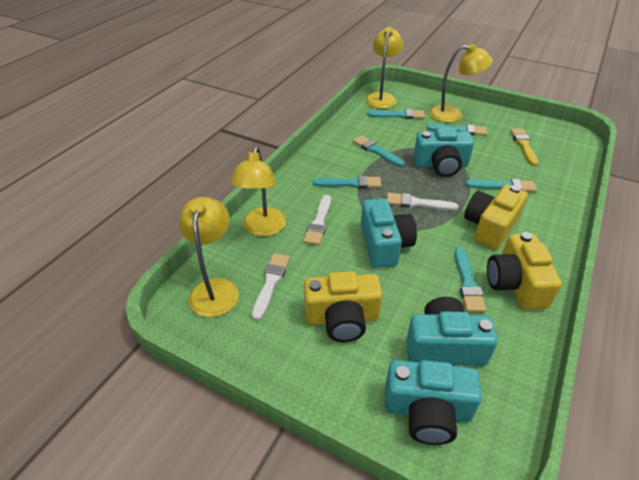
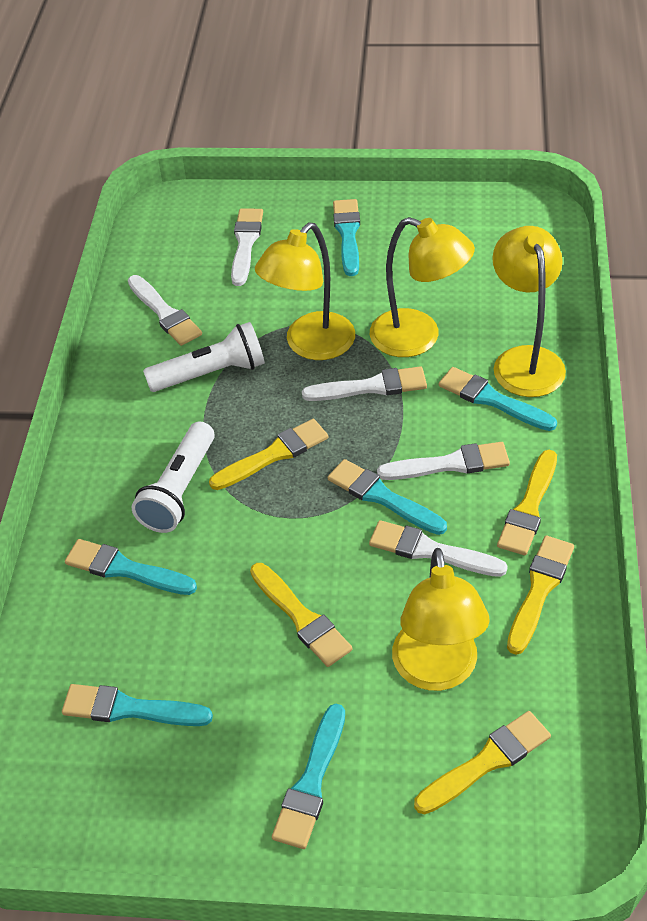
turquoise camera: [361,198,417,268] [385,360,482,445] [406,297,498,366] [413,127,474,177] = 4 -> none = 0
white brush: [252,253,290,321] [303,195,331,245] [387,192,459,211] = 3 -> [128,275,202,346] [231,208,263,286] [302,366,427,401] [369,520,508,577] [377,442,510,480] = 5
white flashlight: none = 0 -> [132,422,215,533] [143,322,265,392] = 2
yellow brush: [510,129,538,166] = 1 -> [209,419,328,490] [250,563,352,667] [414,711,551,814] [497,450,557,555] [507,536,574,655] = 5
yellow camera: [304,271,382,342] [464,184,528,249] [487,232,562,310] = 3 -> none = 0

